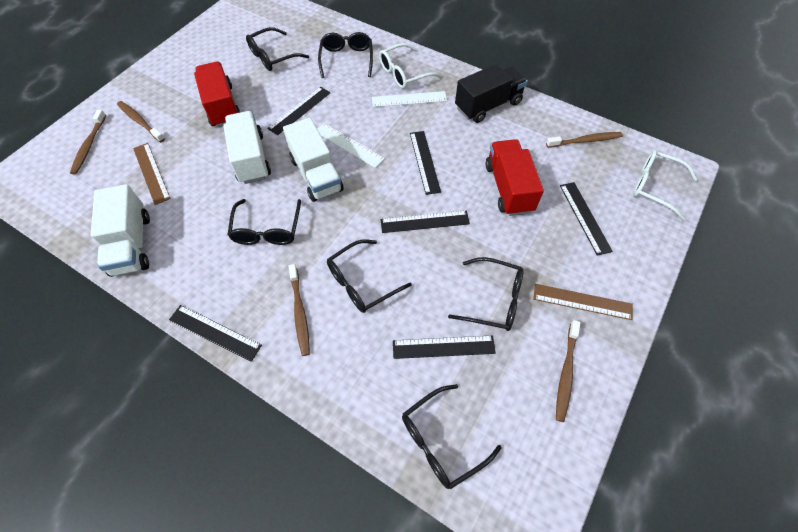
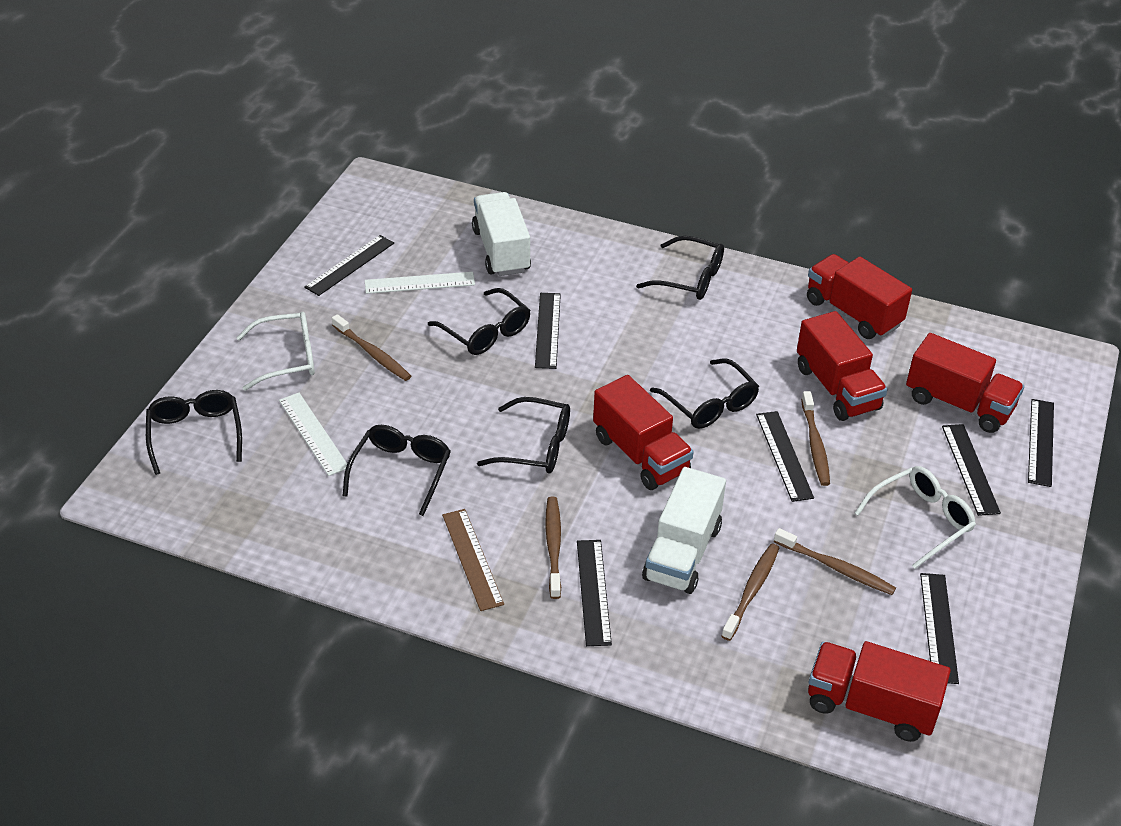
black ruler: [169,305,262,362] [267,87,331,135] [380,211,470,233] [393,335,496,359] [410,131,441,195] [560,182,613,256] = 6 -> [304,235,394,296] [535,293,561,369] [577,540,612,646] [756,411,814,502] [920,573,959,684] [942,424,1001,516] [1028,399,1054,487] = 7
black truck: [455,64,528,123] = 1 -> none = 0
brown ruler: [133,143,171,205] [533,284,633,320] = 2 -> [442,509,504,611] = 1
red truck: [194,61,240,127] [485,139,544,216] = 2 -> [593,375,693,490] [797,311,888,421] [807,254,912,339] [808,641,951,742] [906,333,1024,433] = 5
white truck: [91,184,150,277] [223,111,271,184] [283,118,344,202] = 3 -> [472,192,531,276] [642,467,726,594] = 2

